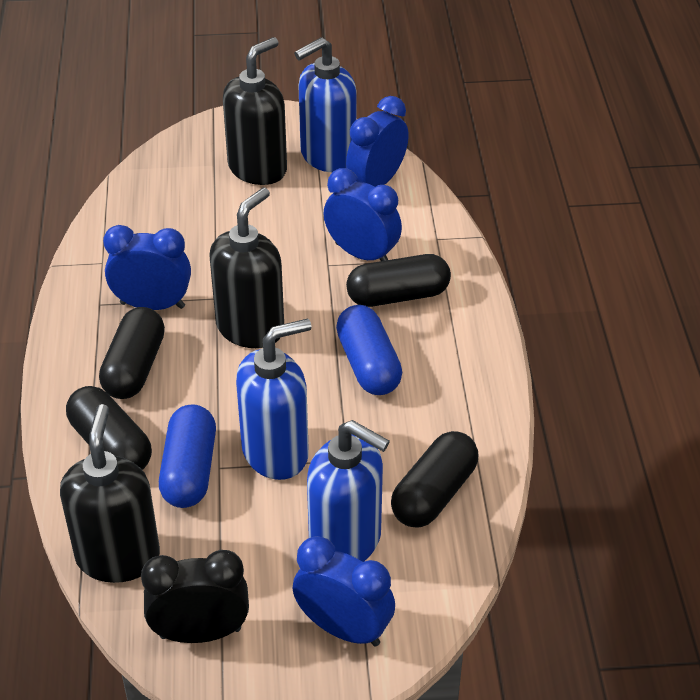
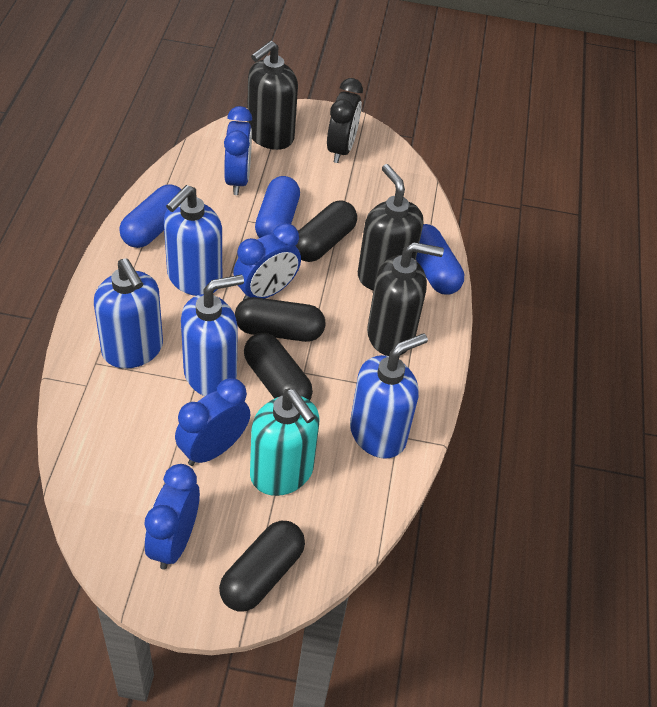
blue capsule: [159,404,216,508] [336,305,402,395] = 2 -> [119,184,182,248] [255,176,300,238] [416,224,464,295] = 3
blue soap dispenser: [236,319,312,480] [294,37,357,172] [307,420,390,562] = 3 -> [94,258,163,369] [164,185,222,296] [181,274,244,396] [350,333,428,459] = 4
turquoise soap dispenser: none = 0 -> [250,389,320,496] = 1

